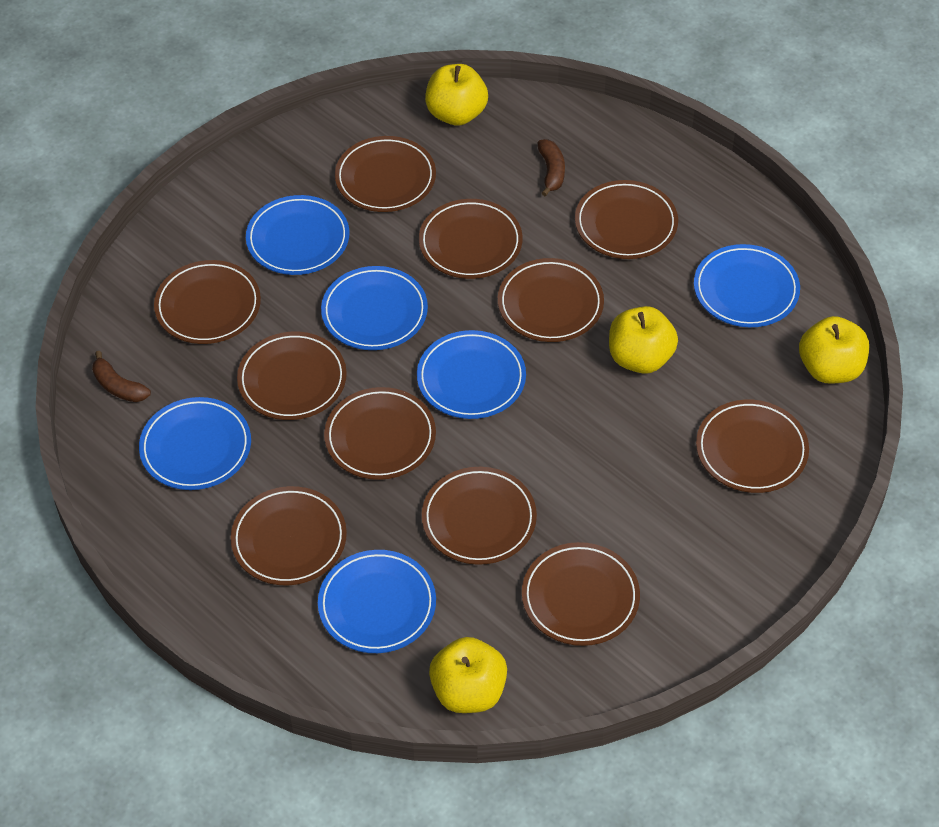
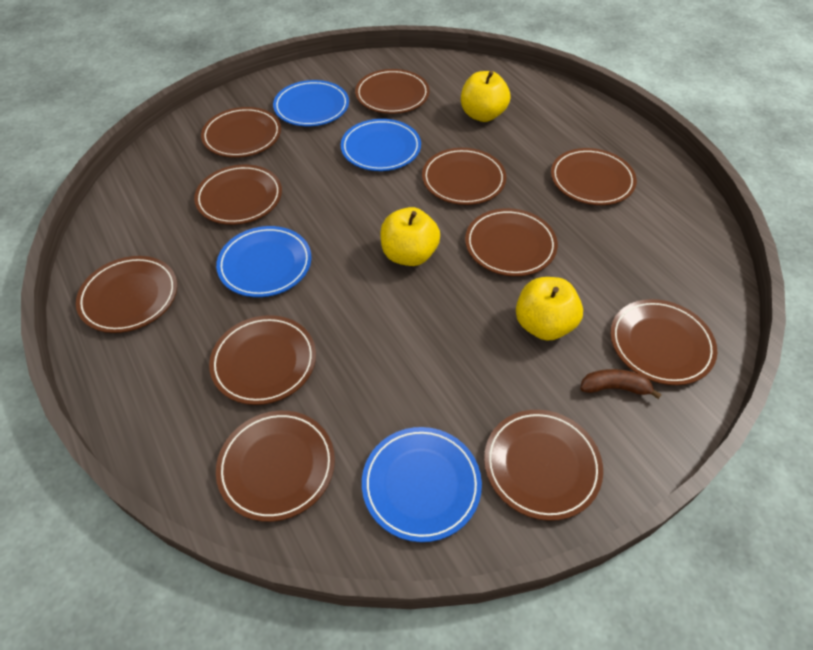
blue plate: [139,397,251,490] [246,195,349,275] [318,550,436,653] [321,266,428,350] [417,330,526,419] [694,244,800,327] = 6 -> [216,226,312,297] [273,80,349,126] [341,119,421,171] [362,427,482,542] = 4
brown banana: [92,351,151,402] [537,139,565,196] = 2 -> [580,369,662,399] = 1
yellow apple: [425,64,488,126] [429,637,507,713] [609,306,678,374] [799,316,869,384] = 4 -> [380,207,440,266] [461,71,510,122] [516,277,583,341] = 3

